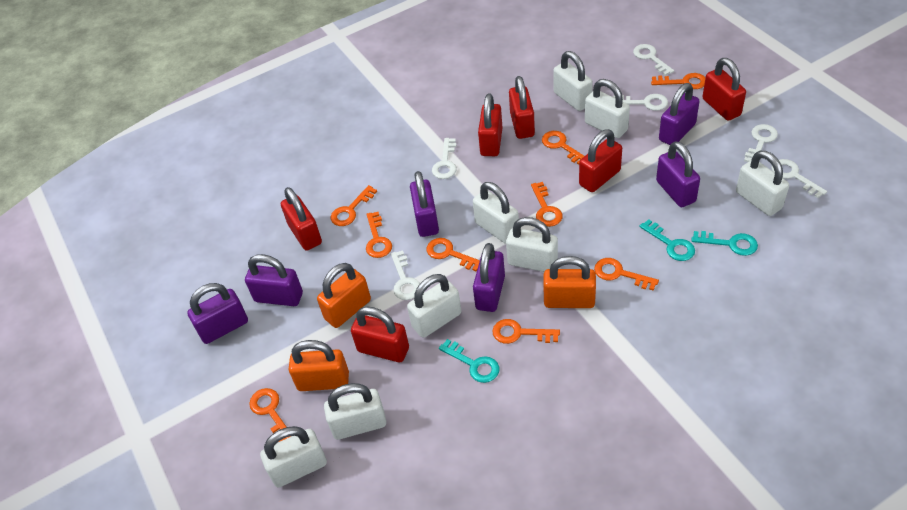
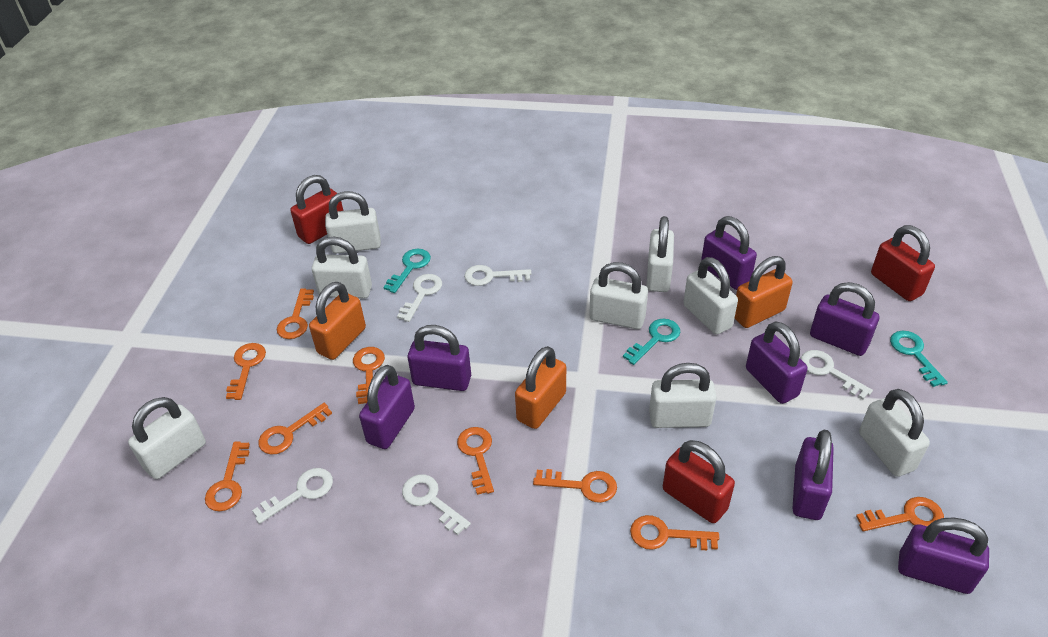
purple padlock: [187,283,248,344] [245,254,303,306] [410,171,439,237] [473,243,505,312] [656,141,700,207] [659,83,700,145] = 6 -> [359,365,415,449] [408,325,471,391] [701,216,757,290] [746,321,808,404] [792,430,834,520] [810,282,879,356] [898,517,989,594] = 7
red padlock: [281,187,322,251] [351,307,409,362] [478,93,502,156] [509,76,535,139] [579,129,622,192] [702,58,746,121] = 6 -> [290,175,343,244] [663,440,735,523] [871,225,935,301] = 3
white key: [391,250,420,300] [432,138,457,179] [613,94,668,111] [633,44,674,76] [744,124,778,162] [771,159,827,198] = 6 -> [252,468,333,524] [397,274,442,322] [402,474,471,535] [464,265,531,286] [801,350,873,400] = 5

